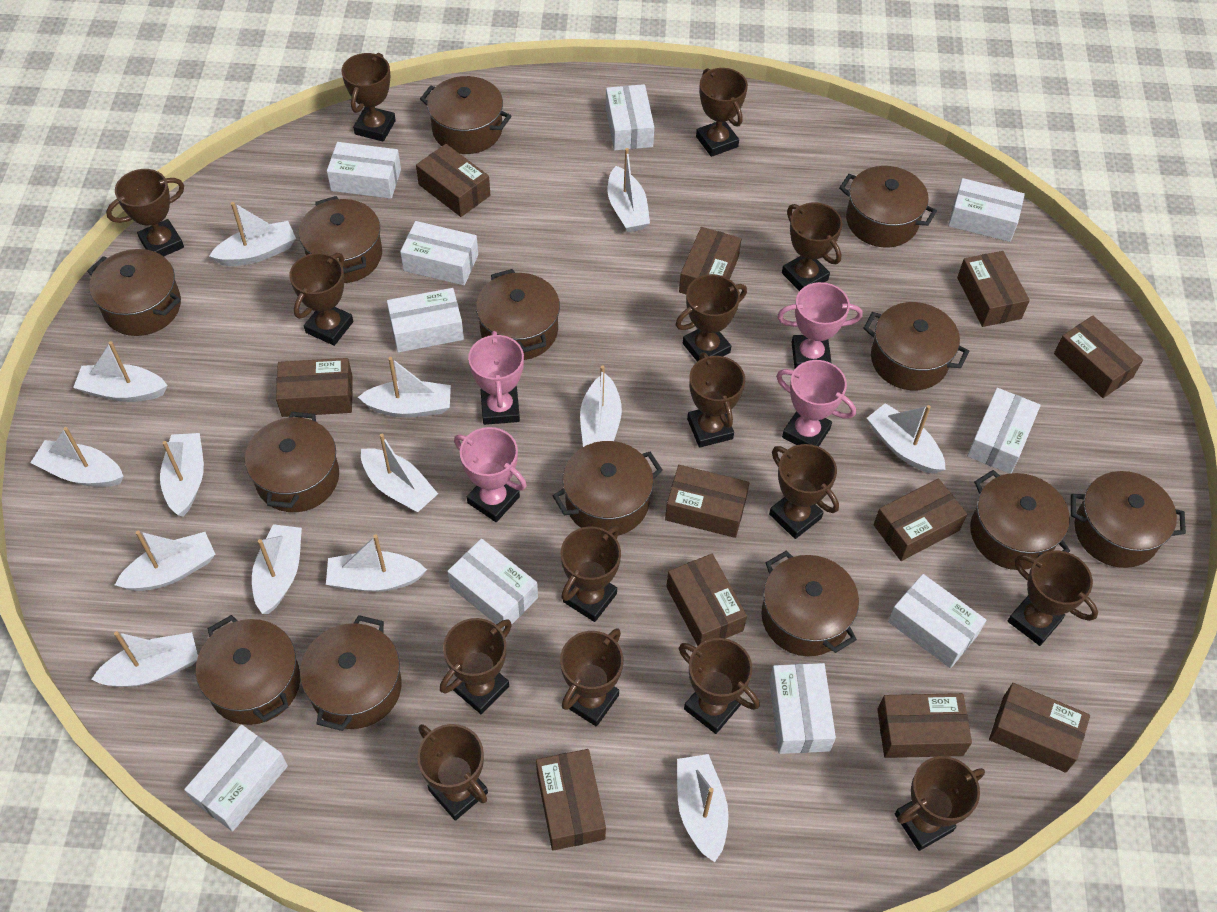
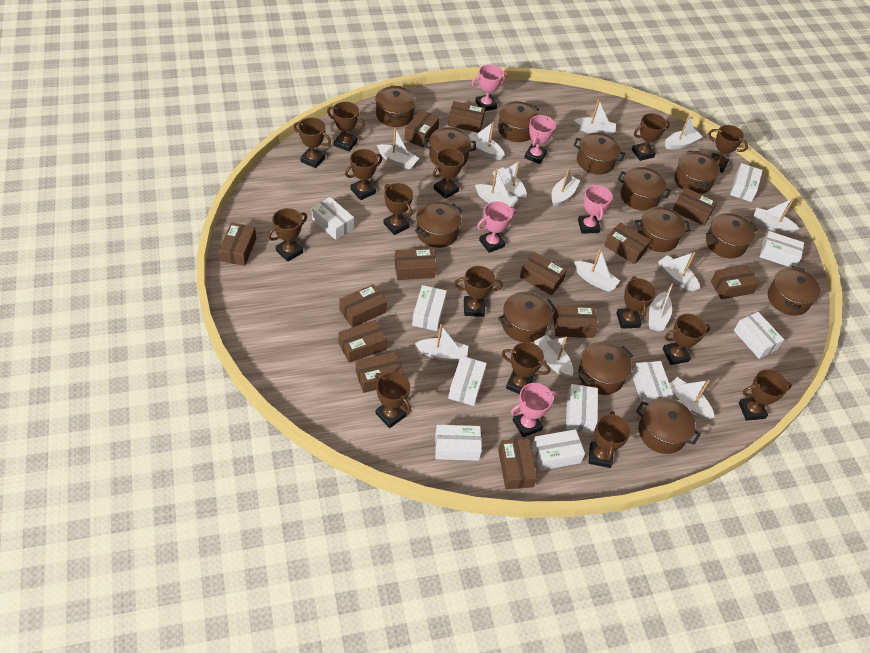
brown box: [276,358,353,417] [416,144,490,217] [536,749,606,851] [665,465,749,538] [666,554,747,646] [679,227,741,294] [873,478,967,561] [877,693,972,758] [957,251,1030,327] [989,683,1090,773] [1054,316,1143,398] = 11 -> [219,222,256,266] [339,284,387,327] [339,320,387,363] [356,351,404,393] [394,248,436,280] [404,110,440,148] [448,101,485,133] [498,439,537,489] [520,252,567,295] [553,306,598,338] [604,222,651,264] [673,187,717,226] [711,265,760,299] = 13
pink trophy: [454,427,527,522] [468,331,524,425] [776,360,856,447] [777,282,862,368] = 4 -> [472,65,508,111] [477,201,516,253] [511,383,558,437] [524,115,556,164] [578,184,613,234] = 5

